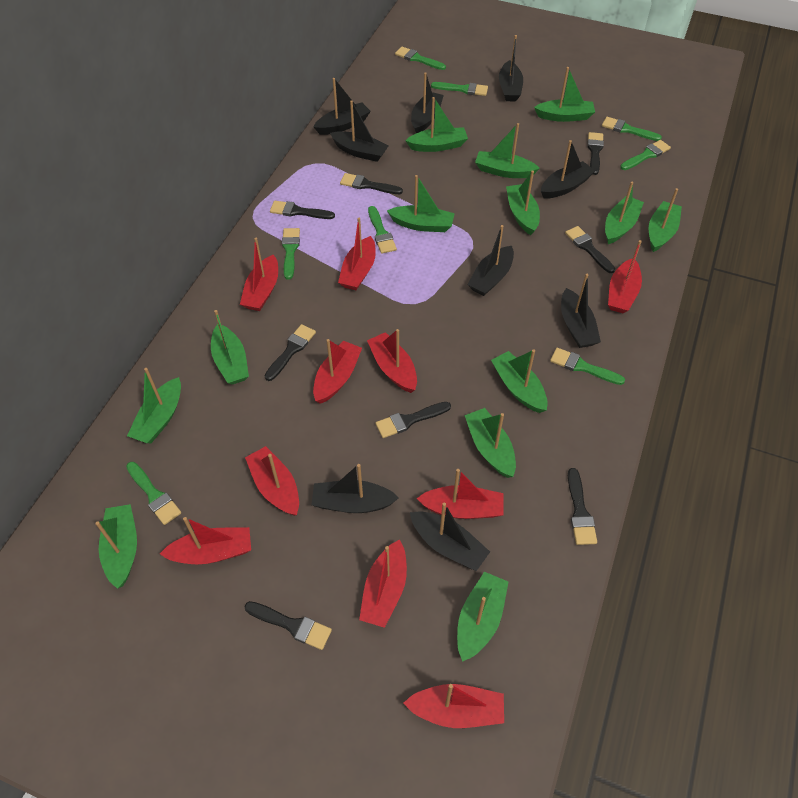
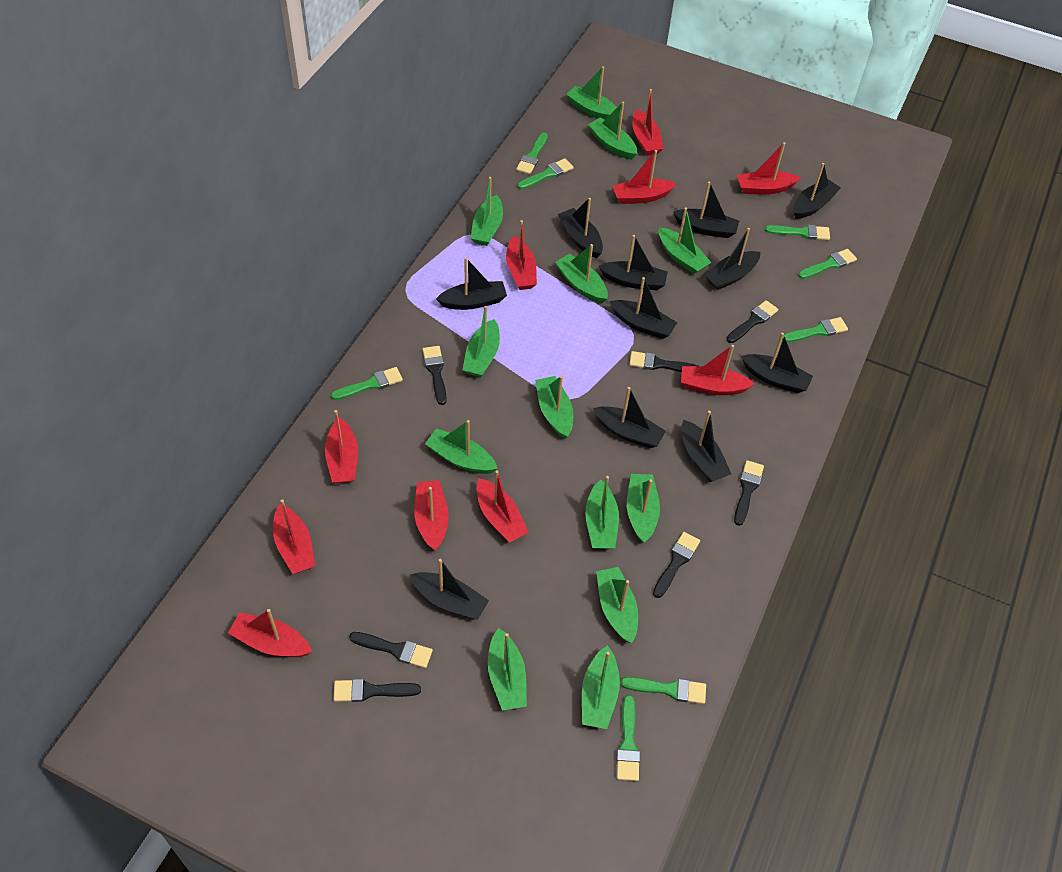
black boat: [311,464,399,513] [314,78,371,135] [330,100,389,162] [410,502,490,571] [411,72,444,133] [467,225,514,296] [499,35,523,101] [541,140,595,199] [561,274,601,348] = 9 -> [410,559,489,620] [436,258,507,310] [558,198,603,258] [593,387,666,448] [599,235,668,290] [610,277,678,339] [673,182,739,238] [681,411,731,482] [705,228,760,290] [741,333,813,393] [794,163,841,219] = 11
black brush: [244,601,332,650] [265,324,316,381] [270,201,335,219] [340,173,403,194] [375,402,451,438] [565,226,615,273] [568,468,597,545] [587,132,604,175] = 8 -> [333,679,421,702] [349,632,433,668] [422,346,447,405] [629,351,698,372] [653,532,700,598] [727,300,778,343] [734,460,764,526] = 7

